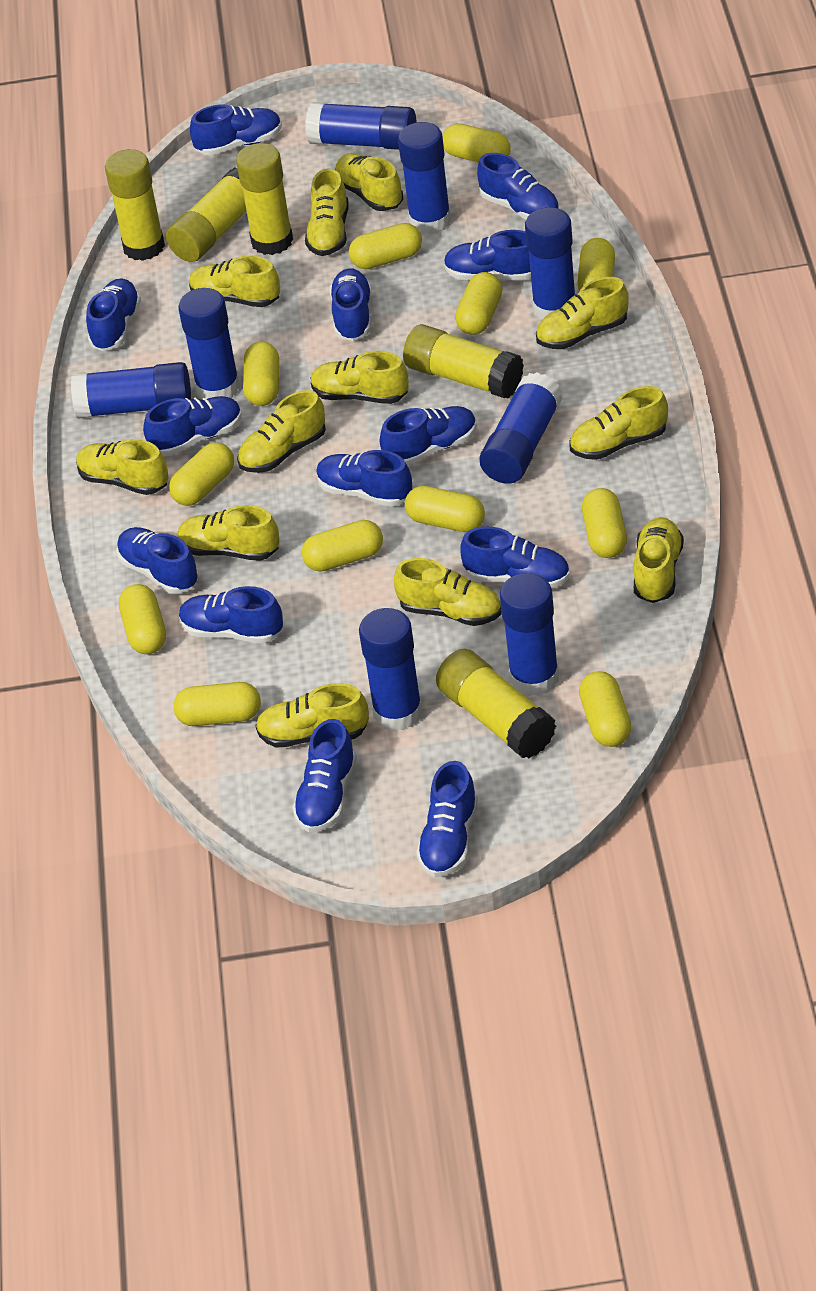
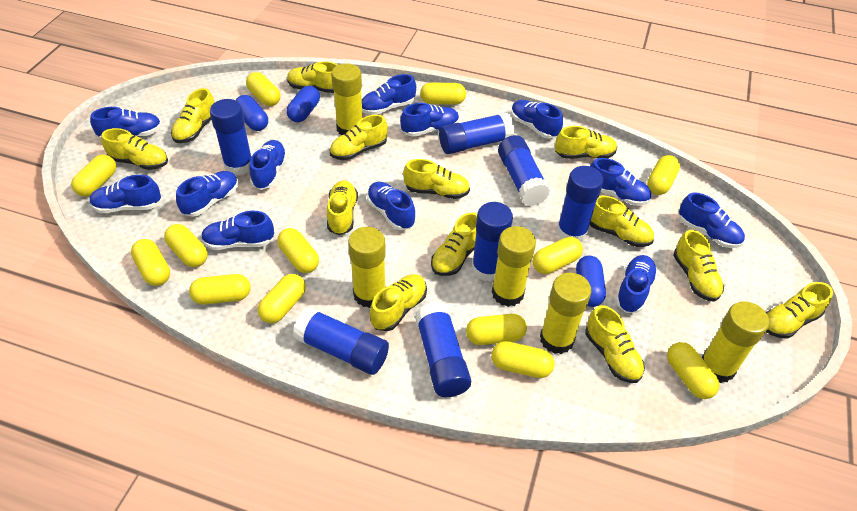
blue capsule: none = 0 -> [236,95,268,131] [287,86,320,122] [576,256,606,307] = 3
blue glue stick: [71,362,191,419] [178,288,240,400] [305,102,417,150] [359,608,423,731] [398,122,451,234] [480,373,562,484] [500,573,559,696] [525,207,575,320] = 8 -> [210,99,252,175] [293,307,389,375] [415,302,471,397] [439,112,514,154] [472,202,513,282] [498,135,550,206] [557,166,603,242] = 7
blue shoe: [86,278,141,351] [116,527,199,594] [143,396,242,456] [179,586,283,643] [190,104,282,155] [292,719,357,832] [316,450,412,507] [329,268,372,341] [380,406,477,466] [416,761,478,877] [444,230,531,280] [460,527,570,588] [477,153,559,219] = 13 -> [90,107,162,139] [90,175,161,213] [176,171,238,217] [201,211,274,250] [249,140,287,190] [362,74,416,115] [367,182,416,230] [400,103,459,137] [511,100,563,139] [590,158,651,206] [615,255,657,313] [679,192,745,248] = 12
yellow capsule: [119,584,166,654] [169,442,234,506] [173,682,261,726] [243,342,279,406] [302,520,383,572] [349,223,422,269] [405,486,485,532] [442,123,510,163] [455,272,502,335] [577,238,615,291] [579,671,631,747] [582,488,627,558] = 12 -> [71,154,116,197] [131,239,170,286] [164,224,208,267] [189,274,250,305] [246,72,281,106] [258,274,306,323] [277,228,319,273] [420,82,466,104] [466,314,527,345] [491,341,554,378] [532,237,583,274] [647,155,680,195] [667,342,720,399] = 13
yellow shoe: [76,439,169,495] [178,505,279,561] [189,256,280,307] [237,390,326,473] [255,683,369,747] [305,168,349,256] [311,351,409,404] [335,153,403,211] [394,558,501,626] [536,277,629,349] [570,386,668,460] [634,517,684,603] = 12 -> [101,128,168,170] [171,88,215,143] [287,61,338,93] [327,180,358,235] [329,115,388,160] [370,274,427,331] [403,159,470,199] [431,212,477,276] [555,126,617,159] [585,305,645,383] [590,196,654,247] [673,230,724,302] [766,282,833,339] = 13

